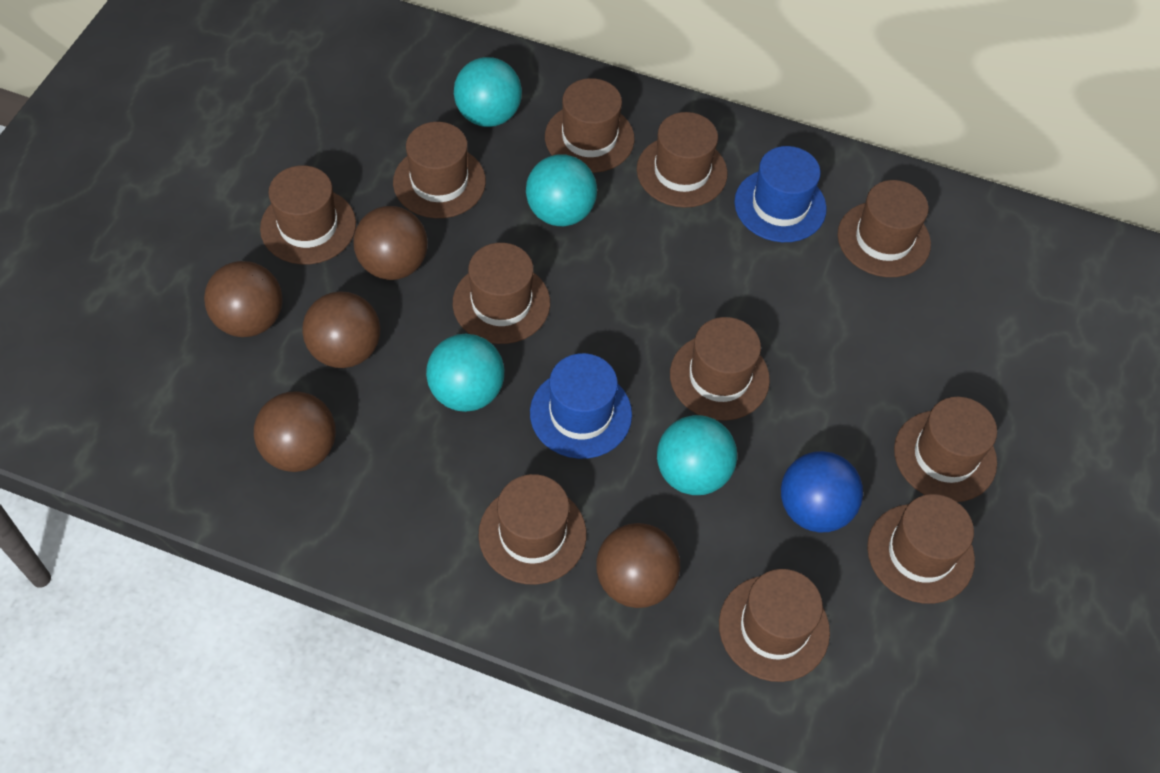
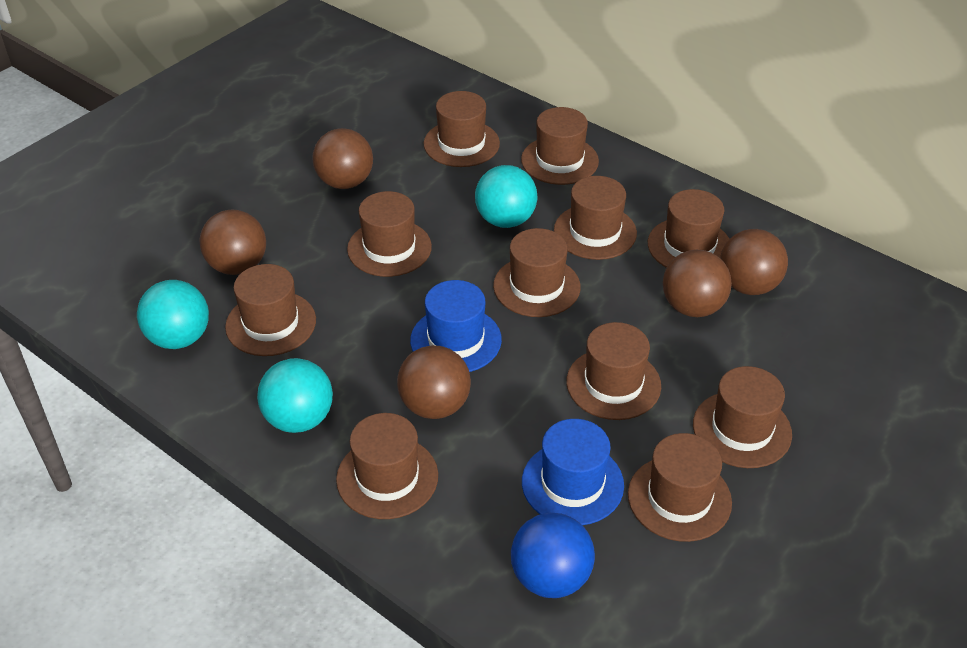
turquoise ball: [426,334,504,412] [454,57,522,127] [526,154,597,226] [657,415,737,495] = 4 -> [137,280,209,349] [257,358,333,433] [475,165,538,228] = 3

